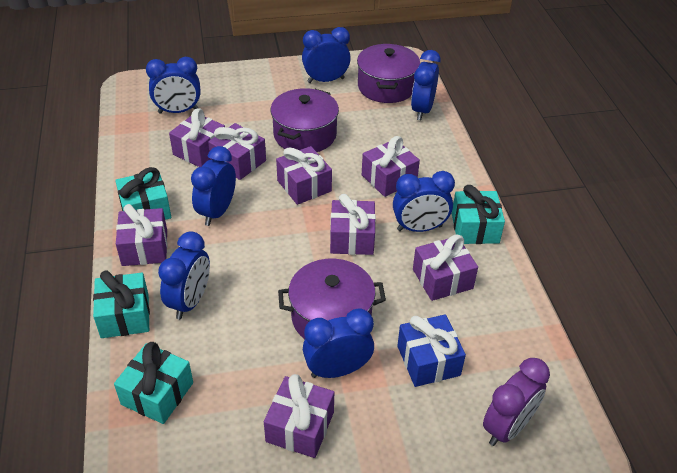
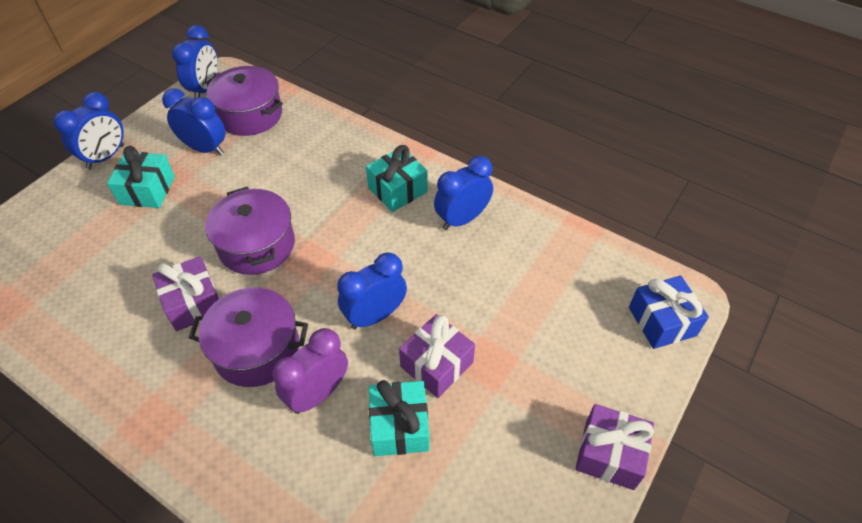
blue clock: [146,57,200,114] [158,232,210,319] [191,146,236,226] [302,27,351,83] [303,309,374,378] [393,171,455,232] [411,50,441,120] = 7 -> [53,92,124,169] [162,88,225,155] [172,25,218,99] [337,252,407,329] [434,156,493,230] = 5
purple gift: [116,204,168,266] [169,108,225,167] [208,123,266,180] [264,374,334,458] [276,146,332,205] [330,194,376,255] [362,136,420,197] [413,234,478,301] = 8 -> [152,256,219,331] [399,314,475,398] [575,404,654,490] = 3
turquoise gift: [93,270,150,338] [114,342,193,424] [115,167,171,220] [452,185,505,244] = 4 -> [107,146,175,208] [366,145,428,212] [369,380,429,456] = 3

